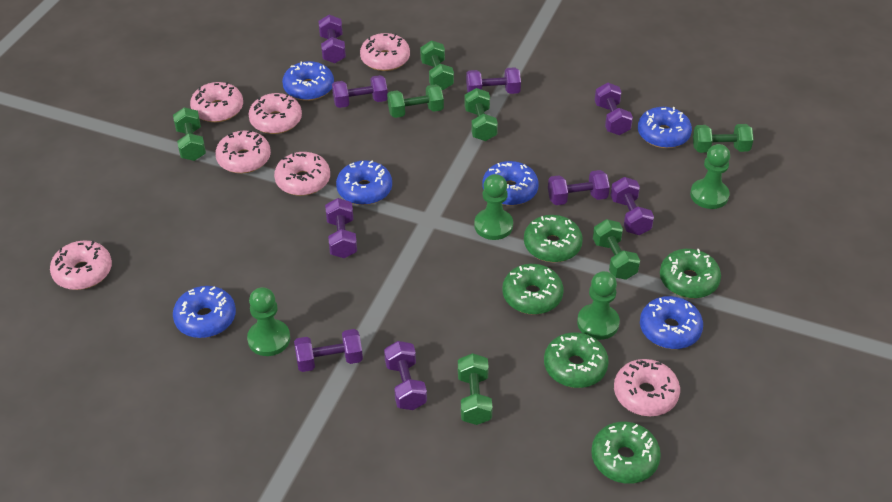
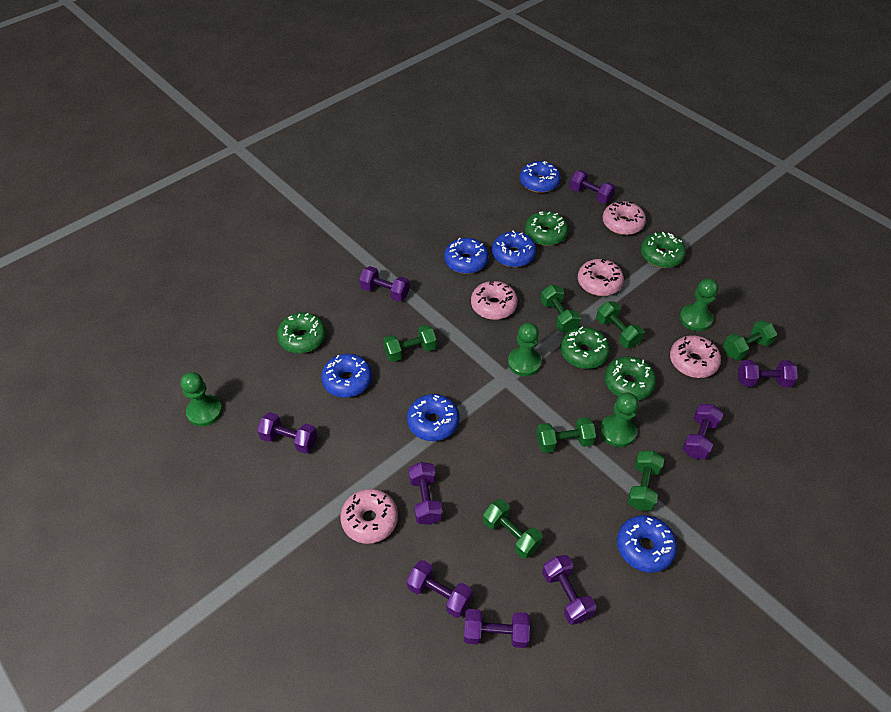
pink donut: [50,241,112,290] [190,82,243,122] [215,130,271,173] [248,93,302,134] [274,152,330,196] [360,33,410,71] [614,359,680,416] = 7 -> [340,489,398,544] [471,281,518,320] [578,259,624,296] [603,201,646,235] [670,335,721,378] = 5

